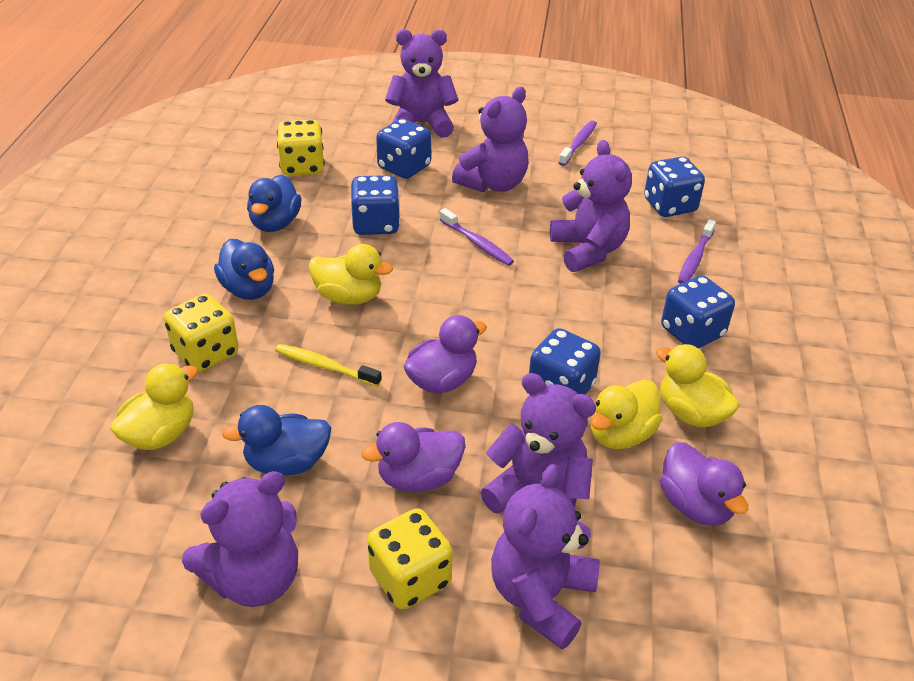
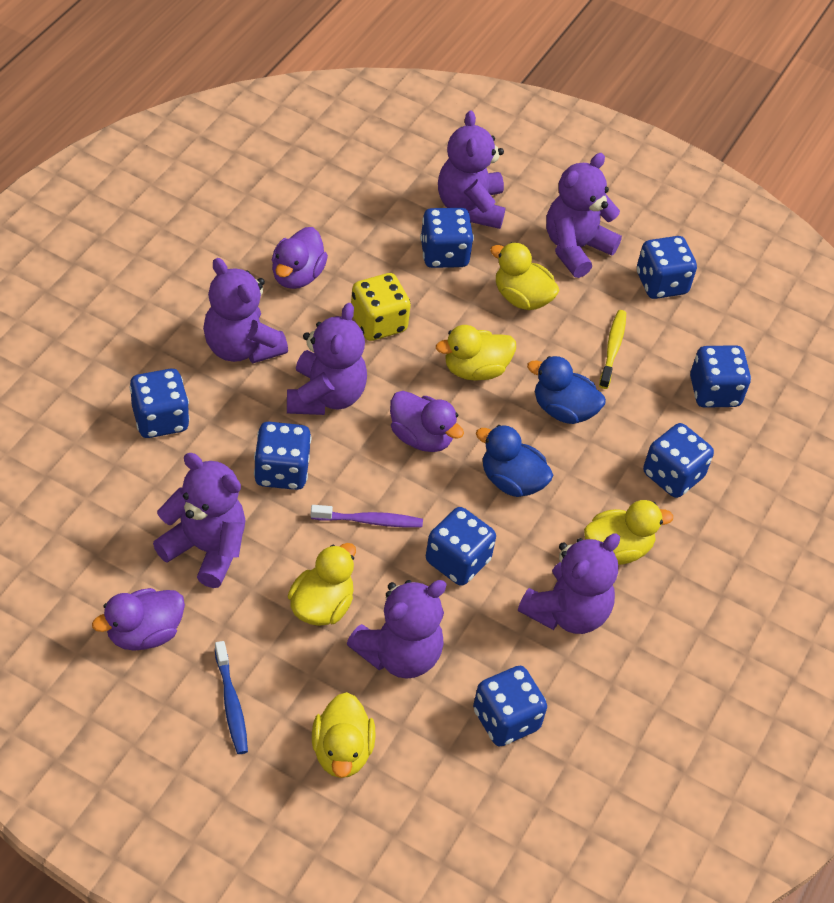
blue dice: [350,175,400,235] [376,119,431,179] [529,328,601,395] [644,157,705,217] [661,275,735,349] = 5 -> [130,369,190,438] [254,422,311,490] [420,208,474,268] [426,507,496,586] [473,666,547,747] [637,236,697,299] [643,423,714,498] [690,345,751,408] = 8
blue duck: [214,239,274,300] [222,405,331,476] [247,175,301,232] = 3 -> [476,425,553,497] [527,356,606,424] = 2
blue toothbrush: none = 0 -> [215,641,248,754] = 1
purple teddy bear: [182,471,298,607] [385,29,458,138] [452,87,529,192] [481,373,596,514] [491,464,600,650] [550,140,632,272] = 6 -> [153,453,245,588] [203,258,288,363] [287,303,367,415] [347,580,447,679] [438,111,505,229] [518,533,620,634] [546,153,622,278] = 7
purple toothbrush: [439,208,514,266] [558,120,597,166] [678,219,716,284] = 3 -> [311,505,423,528] = 1
yellow dice: [164,294,239,373] [277,120,325,176] [367,508,453,610] = 3 -> [351,273,411,341] = 1
yellow duck: [110,363,198,450] [309,244,393,305] [591,380,663,449] [656,344,739,427] = 4 -> [288,543,356,626] [312,692,375,778] [436,325,516,381] [490,242,560,310] [584,500,673,565] = 5

